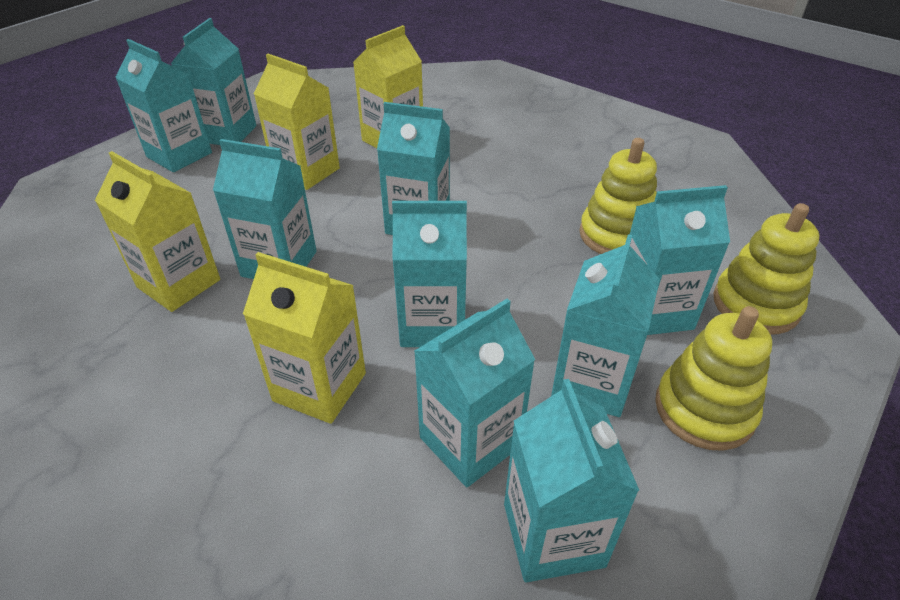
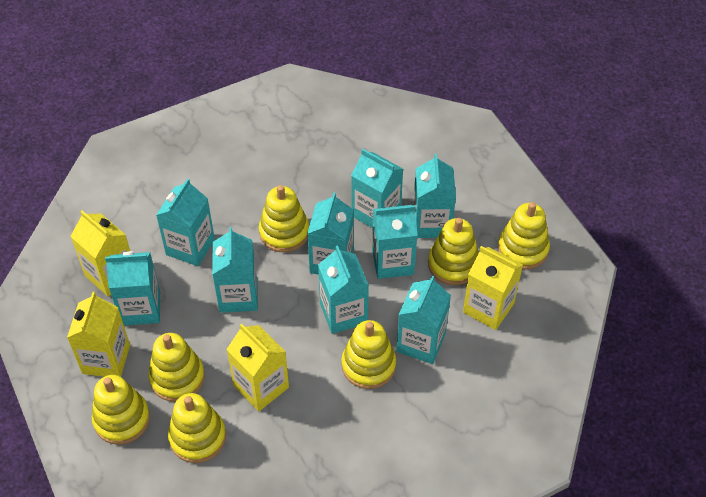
yellow stacking toy: [579,138,657,254] [655,306,772,451] [713,203,819,334] = 3 -> [92,375,150,444] [148,333,205,402] [168,393,226,463] [259,185,309,252] [341,320,396,389] [428,218,479,285] [498,202,550,270] = 7

